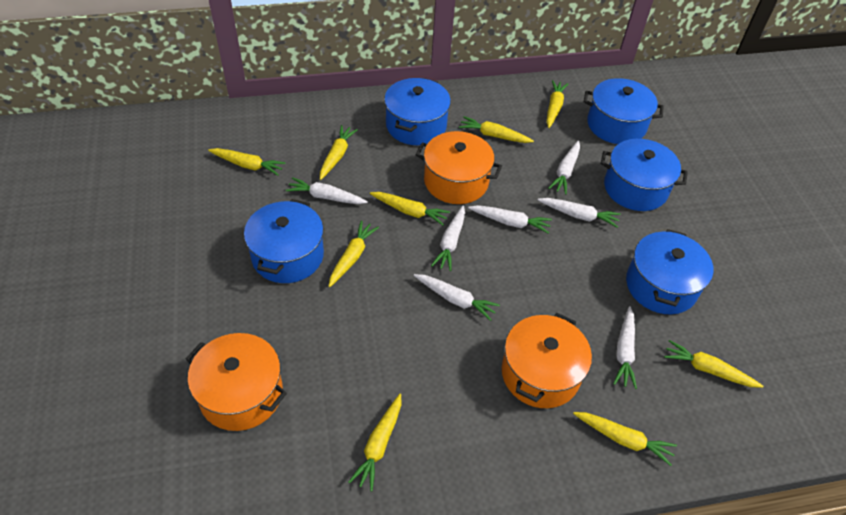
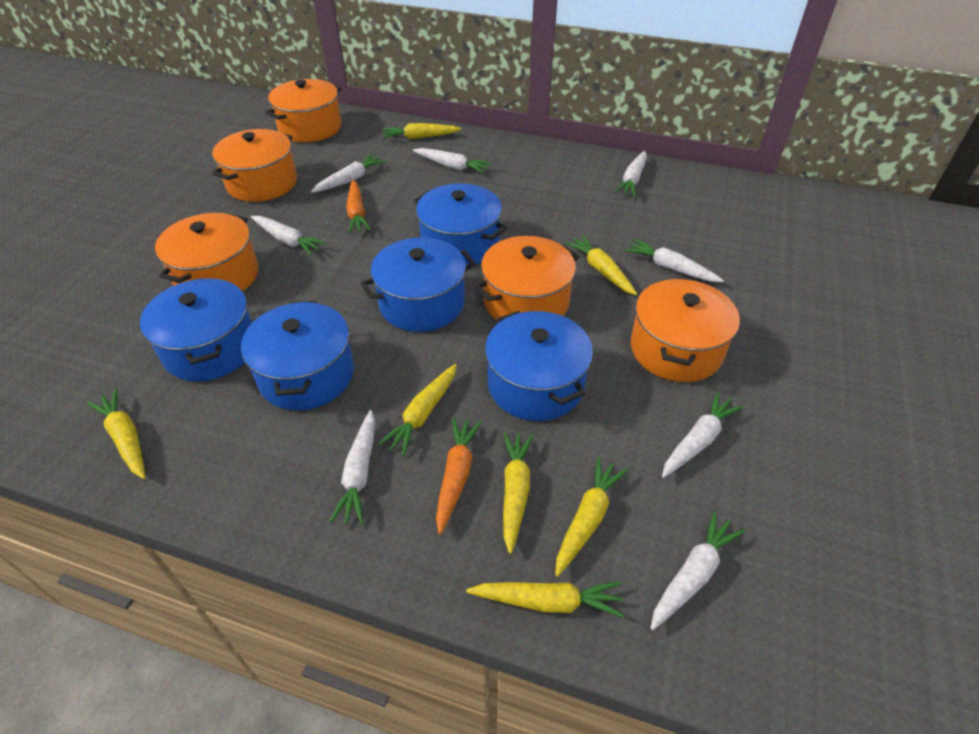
orange carrot: none = 0 -> [346,180,371,233] [436,417,482,535] = 2
orange pot: [186,333,287,431] [415,131,502,204] [502,313,592,408] = 3 -> [155,213,259,291] [212,129,297,202] [265,79,341,143] [474,236,579,320] [630,278,740,382] = 5
white carrot: [286,177,368,204] [414,274,500,321] [431,205,465,271] [468,205,552,234] [538,198,621,228] [548,140,580,195] [613,306,637,389] = 7 -> [251,216,327,255] [311,154,386,193] [330,410,375,525] [413,148,491,174] [615,151,647,197] [625,239,724,282] [650,511,745,630] [662,392,743,478] = 8
yellow carrot: [208,148,286,176] [320,125,358,180] [329,221,379,287] [349,394,401,491] [370,192,450,225] [459,116,534,143] [546,80,568,128] [573,412,677,466] [664,340,763,388] = 9 -> [87,389,145,479] [378,364,457,456] [382,123,462,139] [466,581,624,617] [503,432,534,554] [555,457,628,577] [565,235,637,295] = 7

